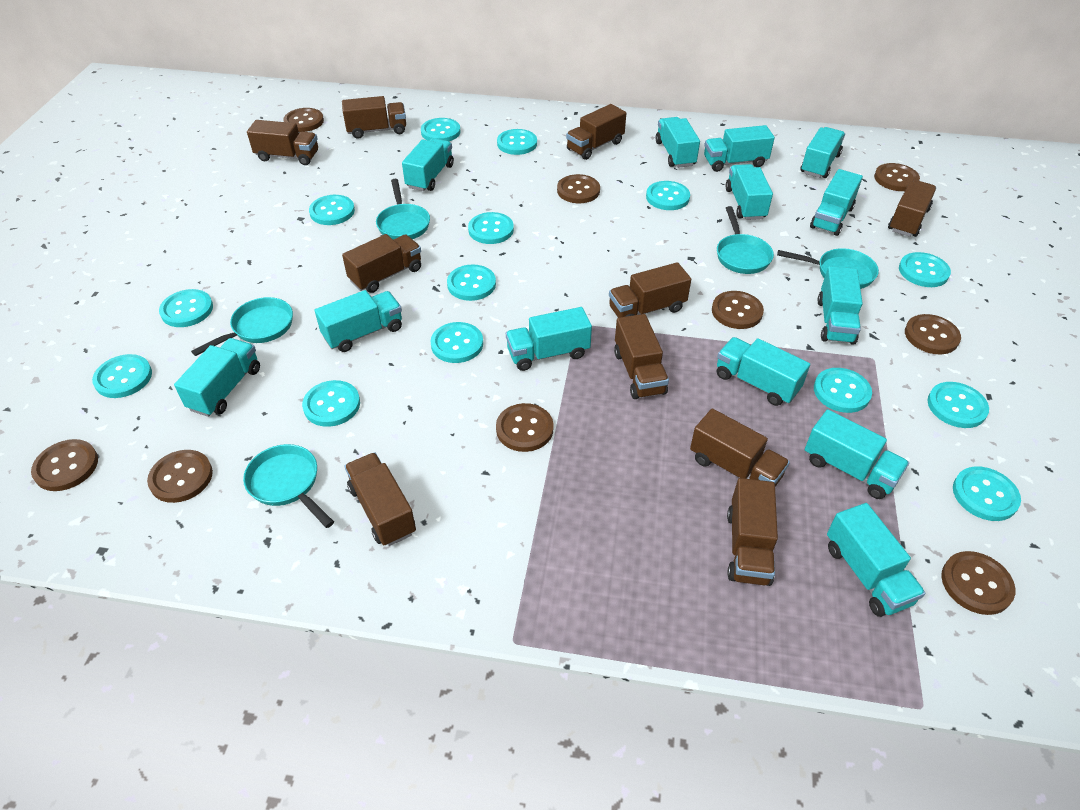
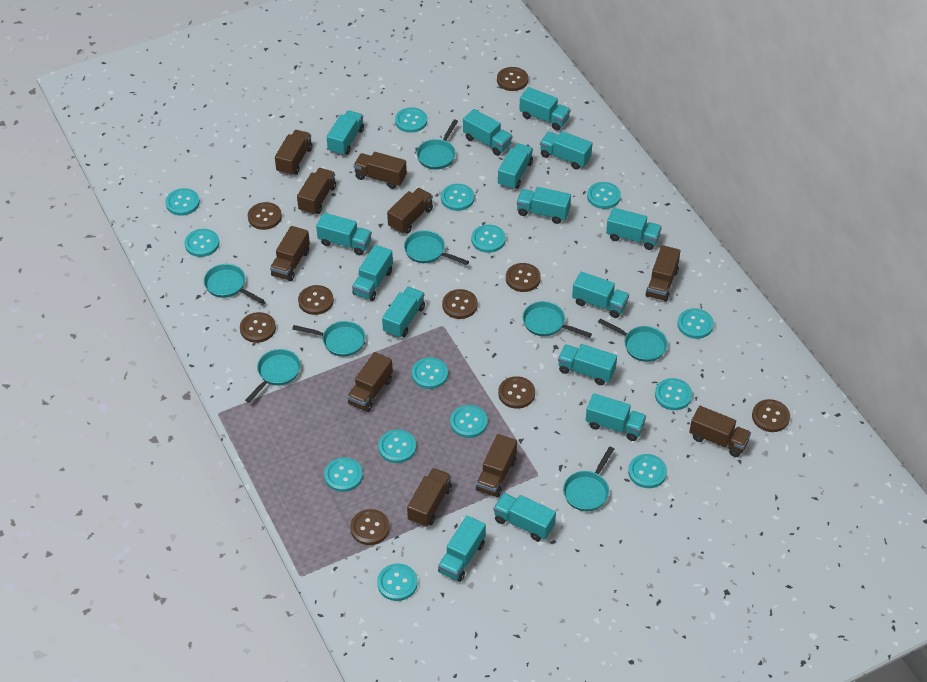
turquoise pan: [191,297,293,356] [243,444,334,528] [376,179,430,240] [717,206,774,274] [777,248,879,289] = 5 -> [204,264,264,304] [245,349,301,403] [292,321,365,357] [404,230,469,265] [417,119,458,169] [523,301,592,338] [563,446,614,511] [598,318,668,362] = 8
turquoise truck: [174,338,260,417] [315,290,402,352] [402,138,454,191] [506,307,592,371] [655,117,700,168] [704,125,775,172] [717,337,810,406] [725,164,773,220] [801,127,845,178] [805,409,909,499] [810,169,863,236] [817,266,863,345] [827,503,925,617] = 13 -> [316,213,372,255] [327,110,364,156] [352,245,393,301] [382,287,425,338] [438,515,486,582] [463,109,512,156] [494,493,556,541] [498,143,533,190] [517,187,571,224] [519,87,570,131] [540,131,592,170] [558,344,617,385] [572,272,629,318] [586,393,646,441] [606,208,662,250] = 15

